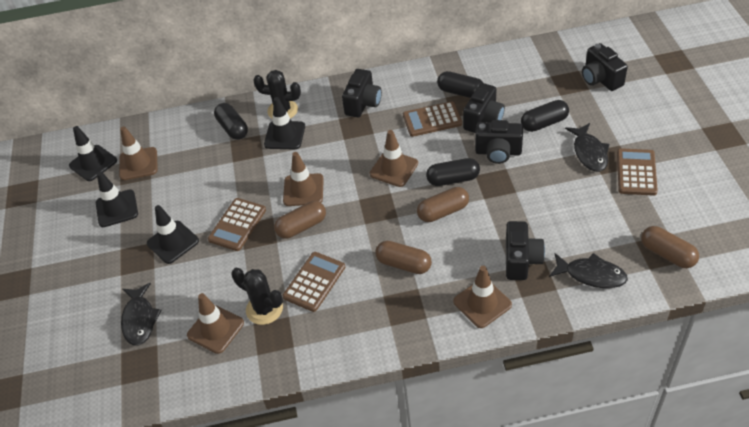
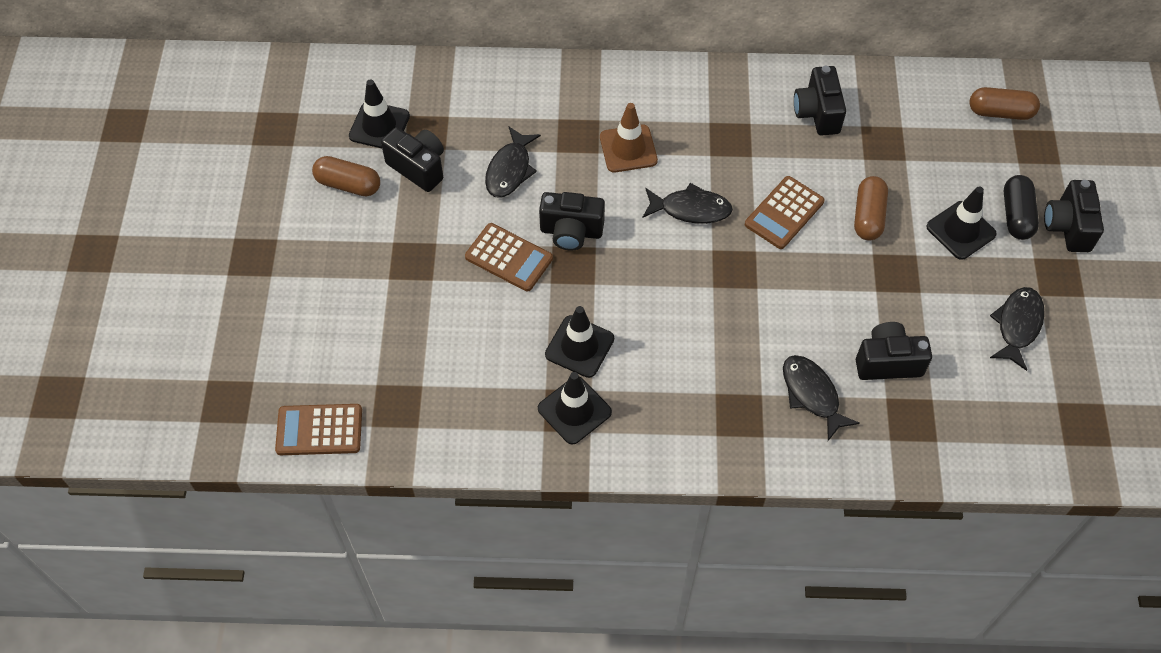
black cactus: [232,268,283,325] [253,70,301,119] = 2 -> none = 0
black capsule: [214,103,248,140] [426,158,480,186] [437,71,483,98] [521,100,569,132] = 4 -> [1004,175,1039,240] = 1
black fish: [121,283,161,346] [549,253,628,288] [565,123,609,172] = 3 -> [485,126,541,198] [643,183,733,224] [783,355,860,441] [990,287,1045,371] = 4
brown calculator: [208,198,266,251] [283,252,345,312] [403,101,462,137] [617,148,658,196] = 4 -> [275,404,362,455] [465,223,553,292] [745,176,825,249] = 3
brown capsule: [274,201,326,239] [375,241,432,274] [417,187,469,222] [641,226,699,268] = 4 -> [312,156,380,197] [854,176,888,241] [969,87,1040,120] = 3
brown traffic cone: [119,126,158,180] [187,293,244,354] [283,152,324,206] [370,130,418,187] [453,266,512,328] = 5 -> [600,103,658,172] = 1

